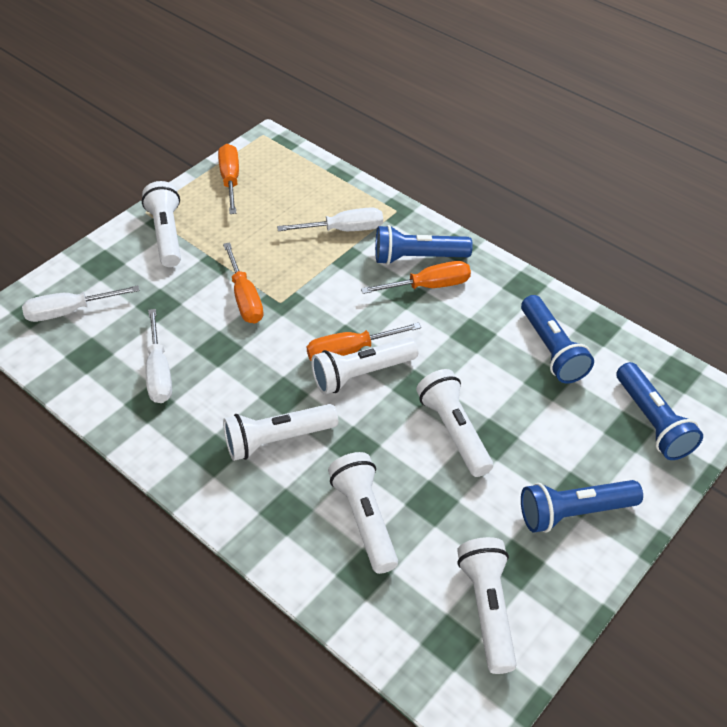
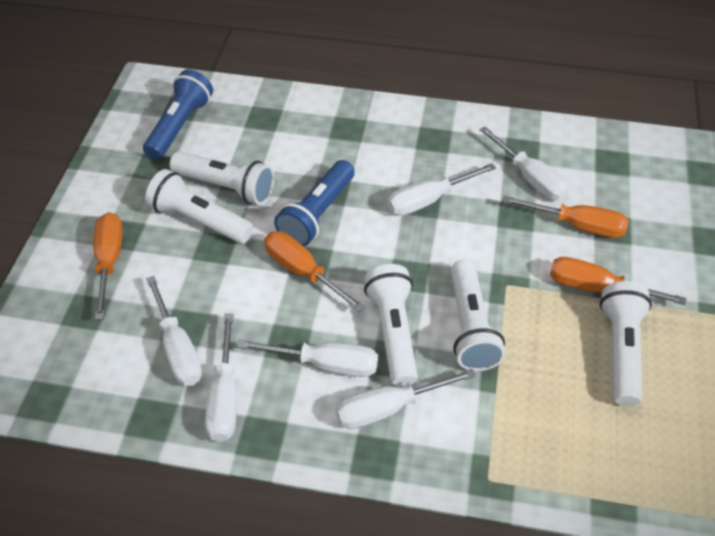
blue flashlight: [375,225,473,265] [521,295,594,383] [521,480,643,532] [616,362,703,460] = 4 -> [143,70,213,160] [274,160,355,246] = 2
white flashlight: [142,181,181,267] [223,404,338,461] [311,338,418,395] [328,452,398,574] [416,369,493,477] [457,537,517,674] = 6 -> [145,169,254,244] [169,151,274,205] [364,264,418,387] [451,260,505,371] [599,281,652,407] = 5
white screwdriver: [22,285,139,322] [145,309,172,403] [277,207,383,231] = 3 -> [146,276,202,386] [205,313,237,442] [237,340,378,377] [336,369,476,429] [387,163,496,215] [479,126,569,200] = 6

